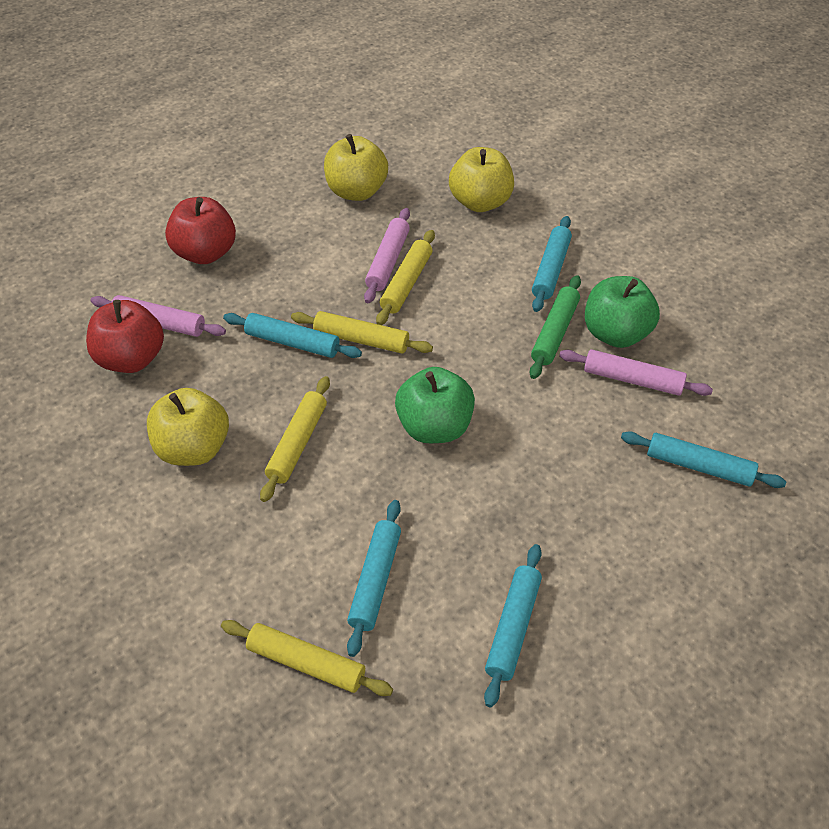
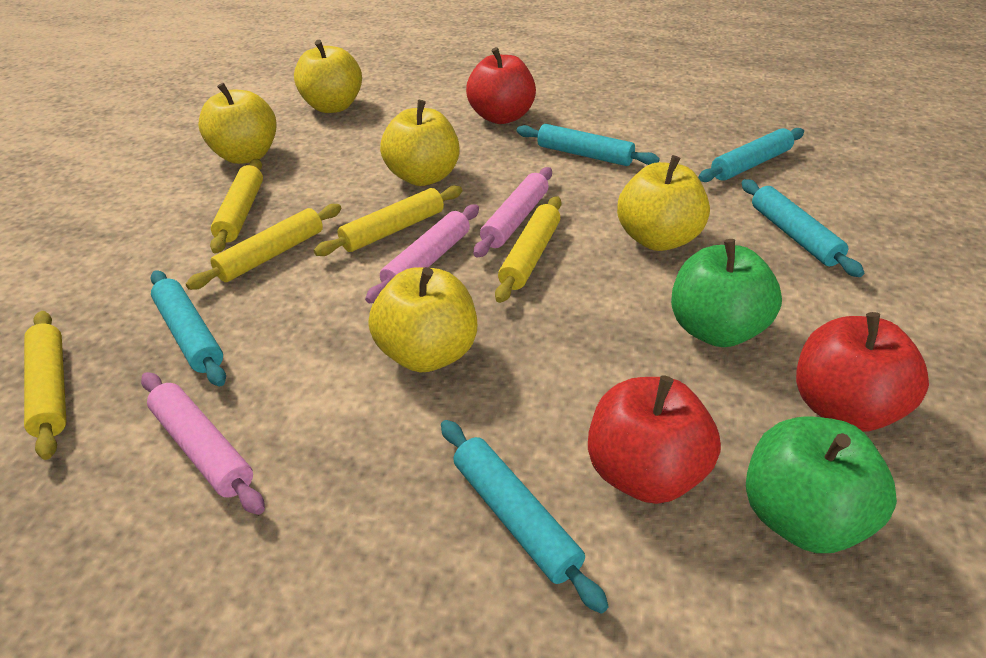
green rolling pin: [530,275,581,379] = 1 -> none = 0
red apple: [86,300,164,373] [165,197,236,264] = 2 -> [466,47,536,124] [588,376,721,504] [796,312,929,432] = 3
yellow apple: [147,388,229,466] [324,134,388,201] [449,147,514,212] = 3 -> [198,83,277,164] [294,40,362,113] [368,267,477,372] [380,100,459,186] [617,155,710,251] = 5
yellow rolling pin: [221,620,393,696] [260,376,330,502] [291,311,433,354] [376,230,435,325] = 4 -> [24,311,66,460] [186,204,341,290] [210,159,263,253] [314,185,462,256] [495,196,561,303] = 5

